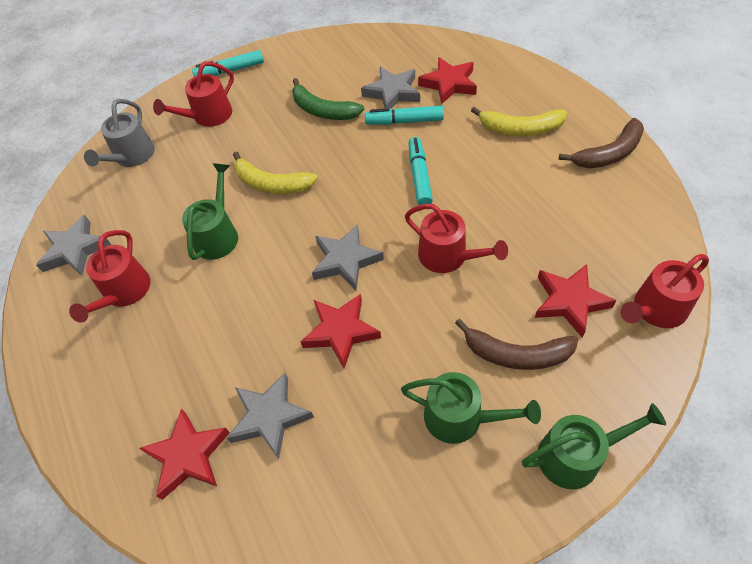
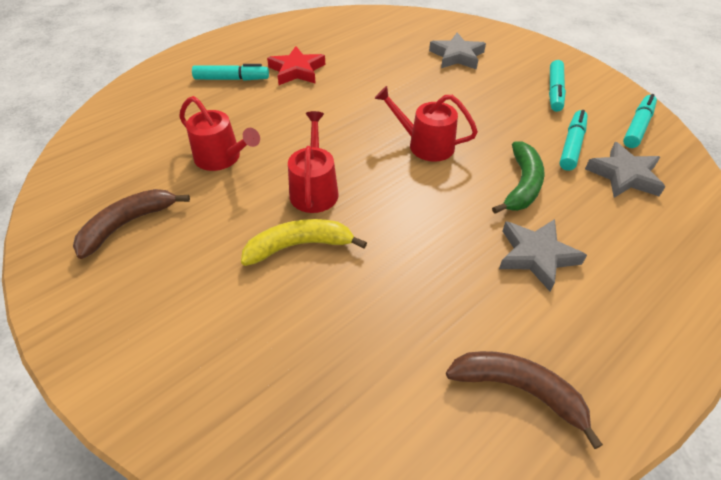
green watering can: [182,163,238,260] [401,372,541,444] [522,403,666,489] = 3 -> none = 0
grey star: [36,215,111,276] [227,373,314,459] [312,224,384,290] [361,67,420,109] = 4 -> [429,33,486,70] [499,219,587,292] [585,142,665,198] = 3
grey watering can: [84,99,155,167] = 1 -> none = 0
red star: [139,409,230,500] [300,294,381,368] [418,57,477,104] [535,264,617,338] = 4 -> [267,46,325,85] = 1
red watering can: [69,230,150,323] [153,62,234,127] [405,204,508,273] [620,254,709,328] = 4 -> [179,96,260,171] [288,111,339,213] [375,86,478,162] = 3
turquoise marker: [192,50,264,77] [365,106,444,125] [409,137,433,205] = 3 -> [192,64,269,81] [549,60,566,112] [560,110,588,171] [623,94,657,148] = 4
yellow banana: [233,151,318,194] [471,107,567,136] = 2 -> [241,219,367,266] = 1

